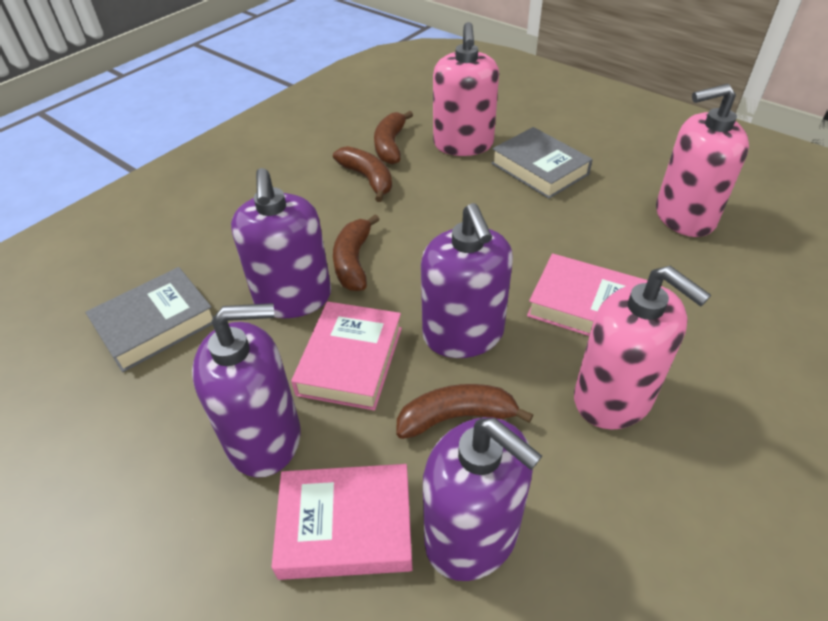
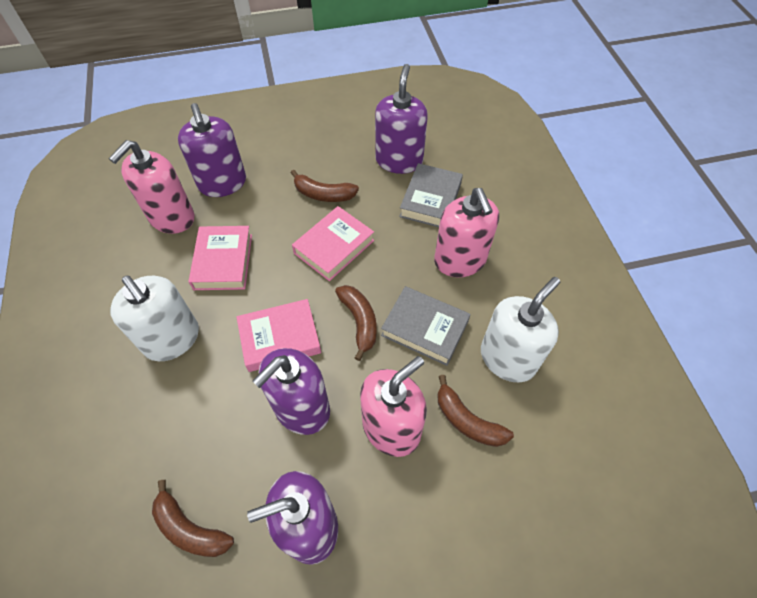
white soap dispenser: none = 0 -> [110,276,199,361] [481,277,560,382] = 2

